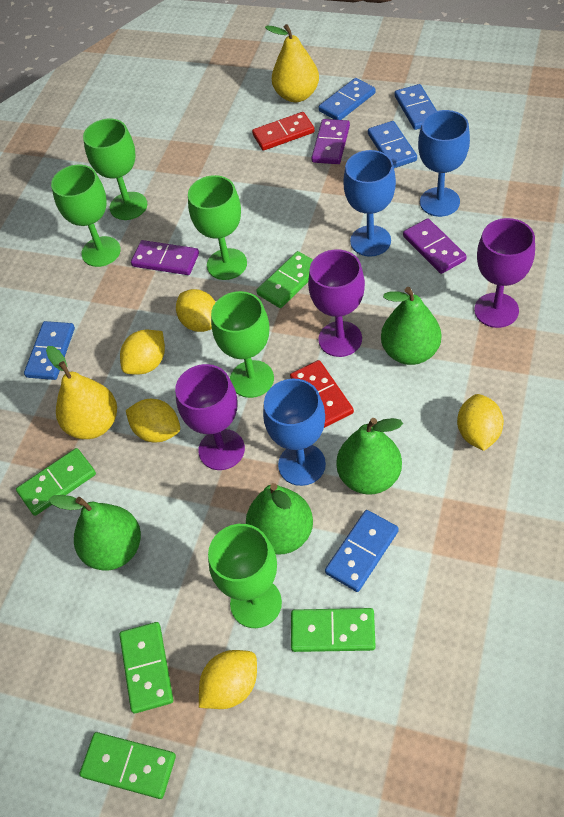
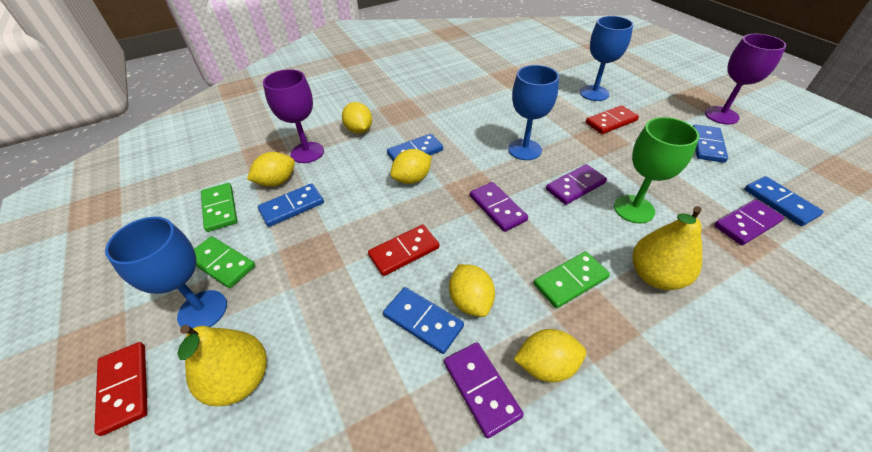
green domino: [16,448,96,516] [79,732,176,799] [119,622,173,713] [256,251,313,308] [291,608,376,652] = 5 -> [194,236,255,288] [201,183,237,232] [534,251,610,308] = 3
green goblet: [51,165,121,267] [83,119,147,220] [188,175,247,280] [208,524,282,628] [211,291,274,398] = 5 -> [614,117,699,224] = 1
green pear: [49,495,141,570] [246,483,313,555] [336,418,403,495] [381,287,441,365] = 4 -> none = 0
purple domino: [131,240,199,275] [311,119,350,164] [403,218,467,274] = 3 -> [444,342,524,438] [470,182,528,232] [546,164,607,205] [714,199,784,245] = 4
purple goblet: [175,364,245,470] [308,250,365,357] [474,218,535,328] = 3 -> [263,69,324,163] [705,34,786,125] = 2
red domino: [252,112,315,151] [290,360,354,428] = 2 -> [94,342,148,436] [368,225,439,276] [586,105,639,134] = 3

